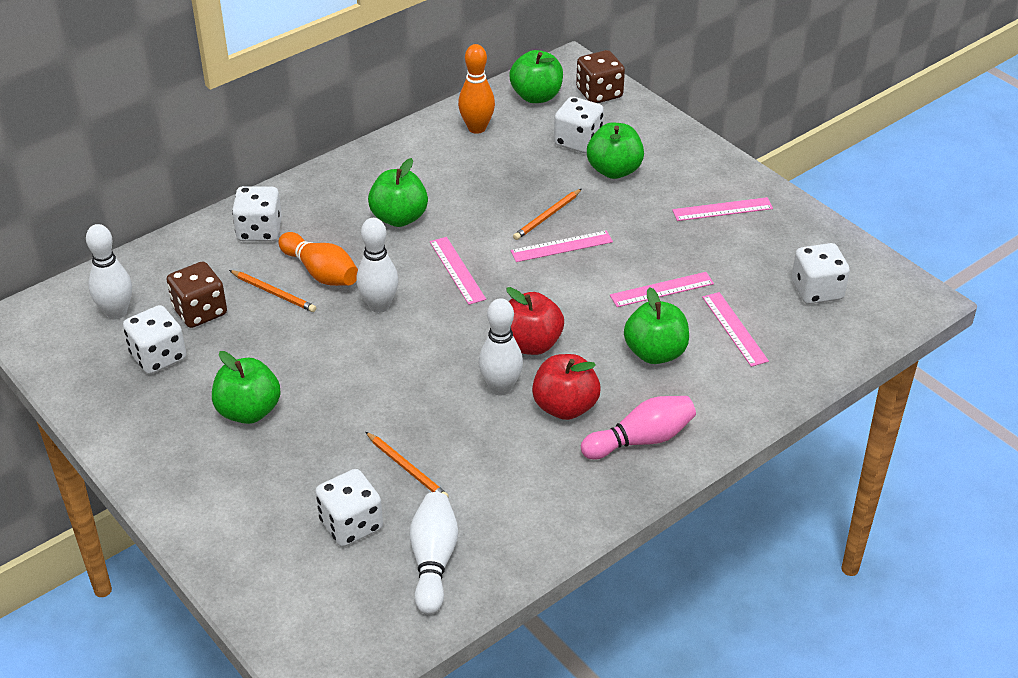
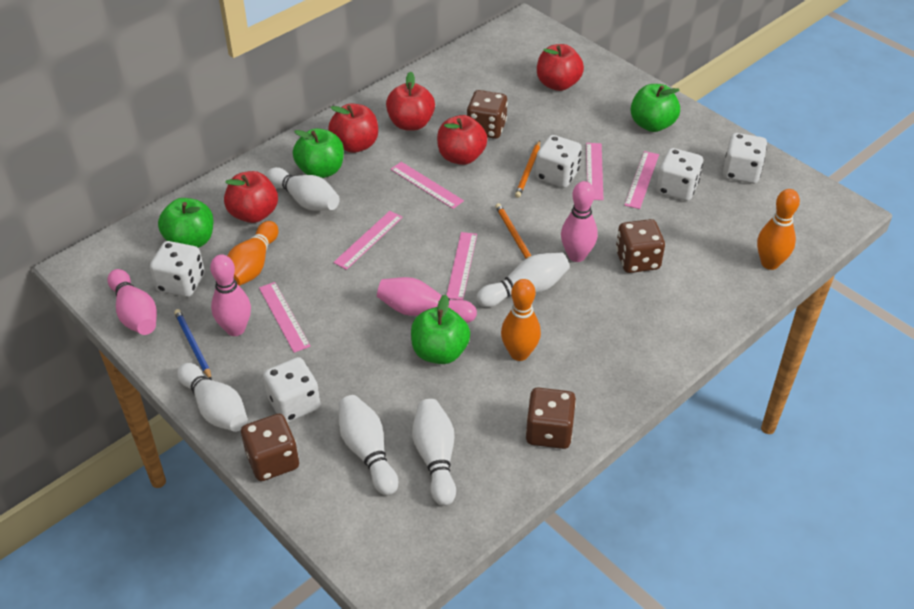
blue pencil: none = 0 -> [174,309,212,380] = 1
brown dice: [167,261,227,328] [576,50,625,103] = 2 -> [241,414,299,481] [467,90,508,139] [525,387,576,449] [616,219,665,273] = 4
green apple: [212,351,281,424] [368,158,428,227] [509,50,563,103] [587,123,644,179] [624,287,689,364] = 5 -> [158,198,214,248] [293,128,344,178] [411,295,470,364] [630,84,680,132] = 4
orange bowling pin: [278,232,358,286] [458,44,495,134] = 2 -> [227,221,279,286] [501,279,541,361] [757,189,800,270] = 3
orange pencil: [229,270,316,312] [366,432,449,497] [513,189,582,240] = 3 -> [495,203,531,259] [515,141,540,198] = 2
pink bowling pin: [581,396,696,460] = 1 -> [107,269,157,335] [210,254,251,336] [377,277,477,323] [561,181,598,262] = 4
pink ruler: [430,237,486,305] [510,230,613,262] [610,272,714,307] [672,197,773,221] [702,292,769,367] = 5 -> [259,282,311,353] [333,211,403,270] [390,162,464,209] [447,232,477,300] [586,143,604,200] [624,151,659,209] = 6
red apple: [506,287,564,355] [532,354,601,420] = 2 -> [224,171,278,223] [328,104,378,153] [386,72,435,131] [437,115,487,165] [537,44,584,91] = 5
white bowling pin: [86,224,132,319] [356,218,399,313] [409,492,458,615] [479,298,523,396] = 4 -> [177,363,248,432] [266,167,340,211] [339,395,398,496] [412,399,456,506] [477,253,570,307] = 5

